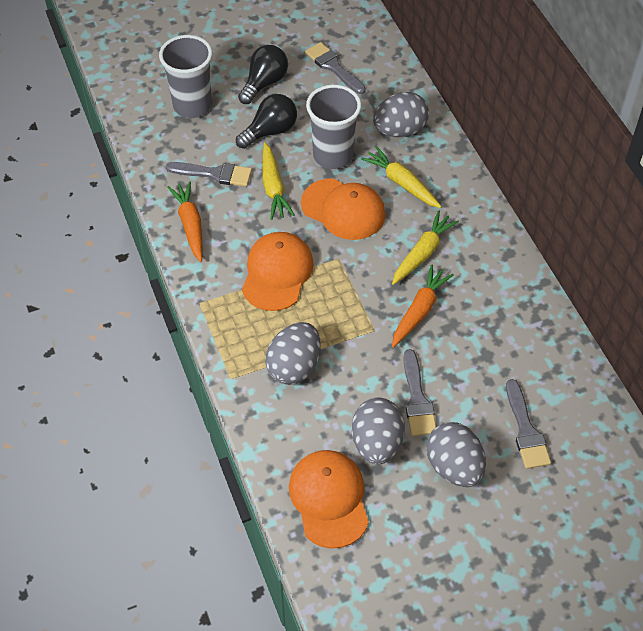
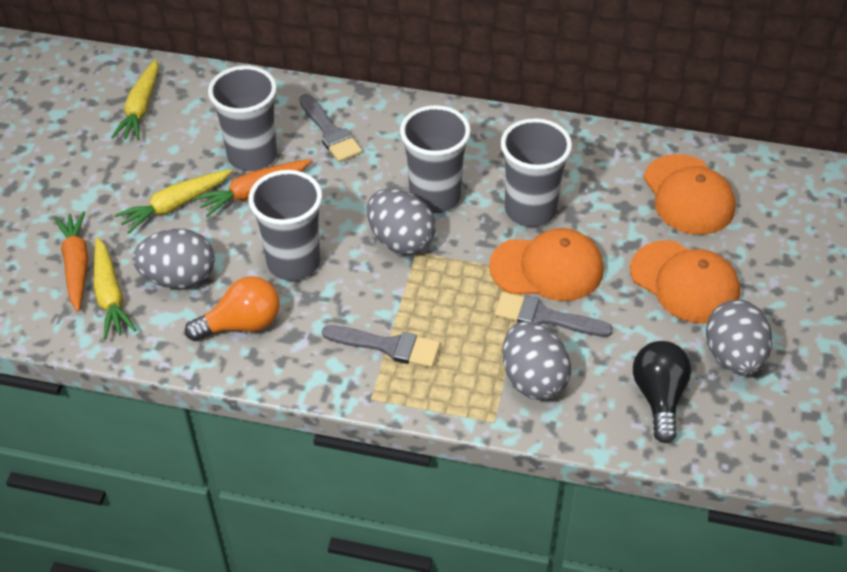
black light bulb: [236,94,297,149] [238,45,288,104] = 2 -> [633,341,692,443] = 1
grey brush: [166,162,252,186] [305,42,366,94] [403,349,436,436] [506,379,551,469] = 4 -> [299,94,362,162] [322,325,440,368] [494,292,613,337] = 3
grey cup: [159,35,212,118] [306,85,362,169] = 2 -> [208,66,277,171] [248,170,322,281] [400,105,471,213] [501,118,572,227] = 4
orange light bulb: none = 0 -> [185,276,280,341] = 1

